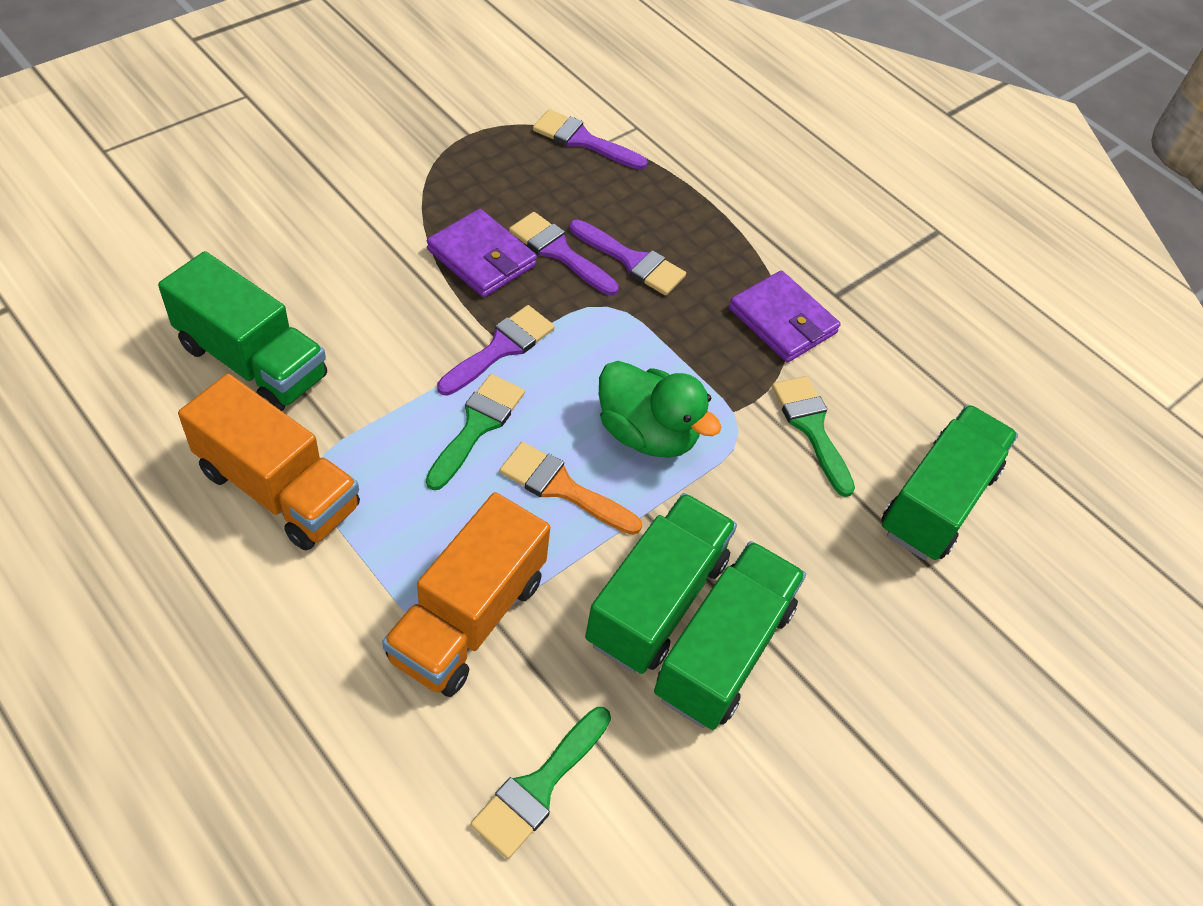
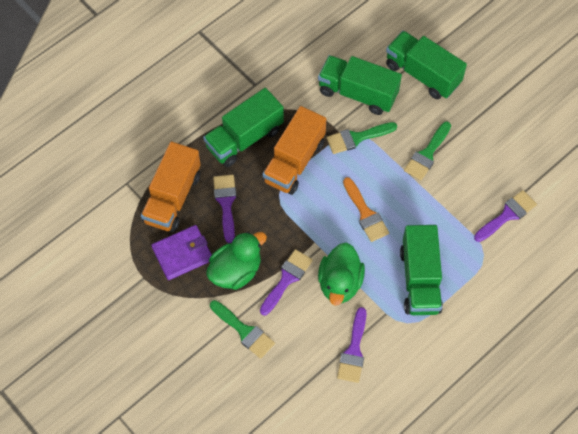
green duck: [599,361,722,458] = 1 -> [206,232,267,290] [318,242,365,306] = 2
purple wallet: [427,209,537,297] [729,271,841,362] = 2 -> [151,225,212,280] = 1

